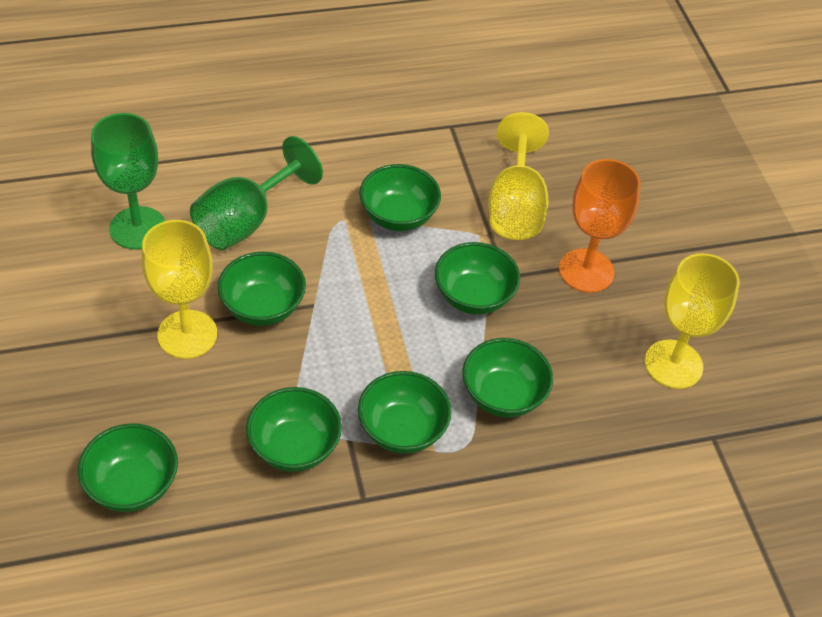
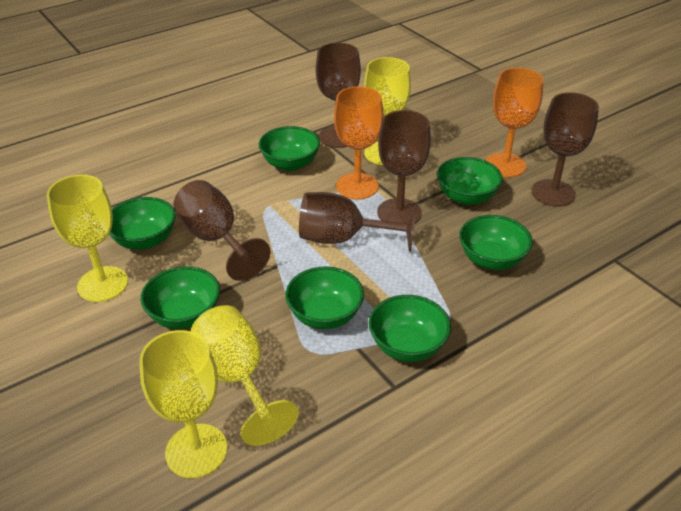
brown goblet: none = 0 -> [173,180,271,281] [299,192,417,252] [316,43,361,148] [377,110,431,223] [532,92,599,207] = 5
green goblet: [91,113,165,250] [190,136,323,250] = 2 -> none = 0
orange goblet: [559,159,641,293] = 1 -> [334,86,384,199] [486,68,543,177] = 2
yellow goblet: [142,220,217,359] [488,112,549,240] [645,253,740,389] = 3 -> [47,175,128,302] [139,330,228,478] [191,305,299,446] [364,57,411,165] = 4

